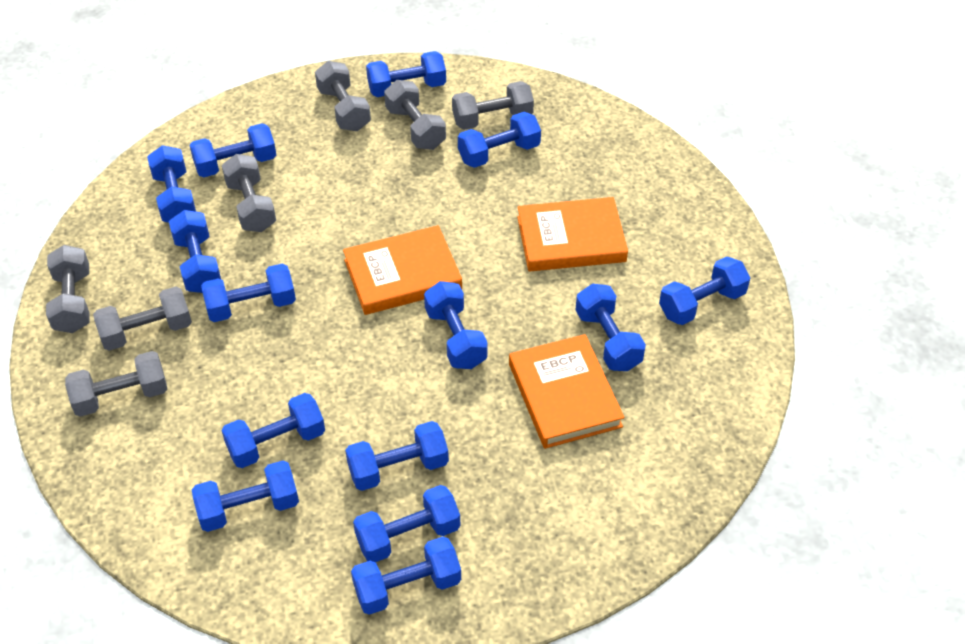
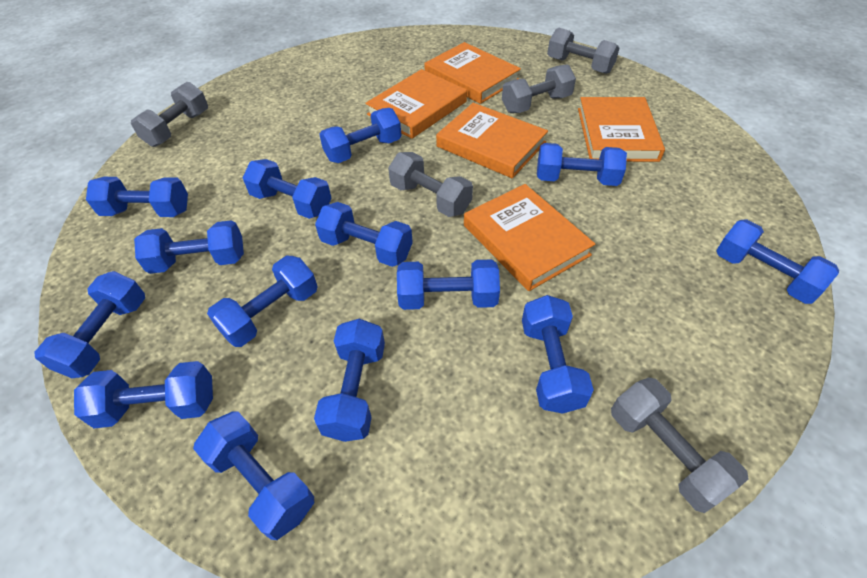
grey dumbbell: [46,245,89,333] [65,351,167,417] [93,287,192,351] [222,154,276,232] [315,61,371,131] [384,80,446,150] [452,81,534,130] = 7 -> [131,82,208,147] [388,152,473,217] [502,64,576,113] [547,28,619,74] [611,377,749,513] = 5
orange book: [343,225,462,315] [509,334,625,449] [517,197,628,271] = 3 -> [365,69,467,139] [424,42,521,104] [436,103,548,178] [464,184,595,291] [578,97,665,162] = 5

